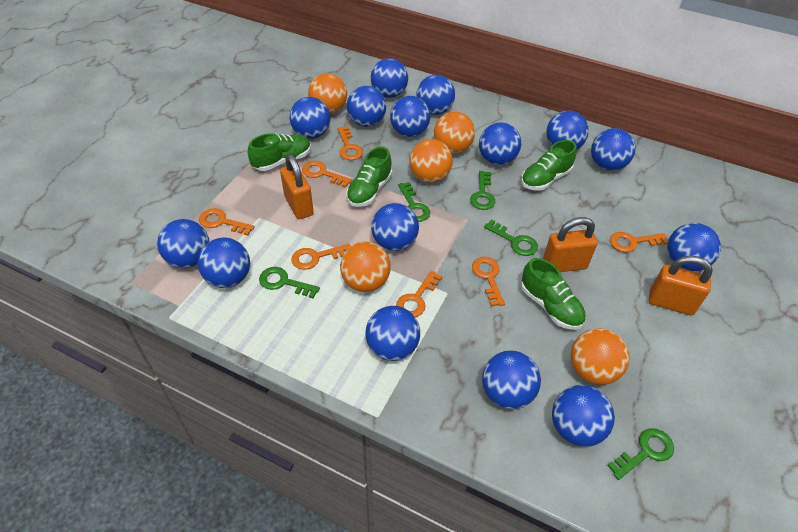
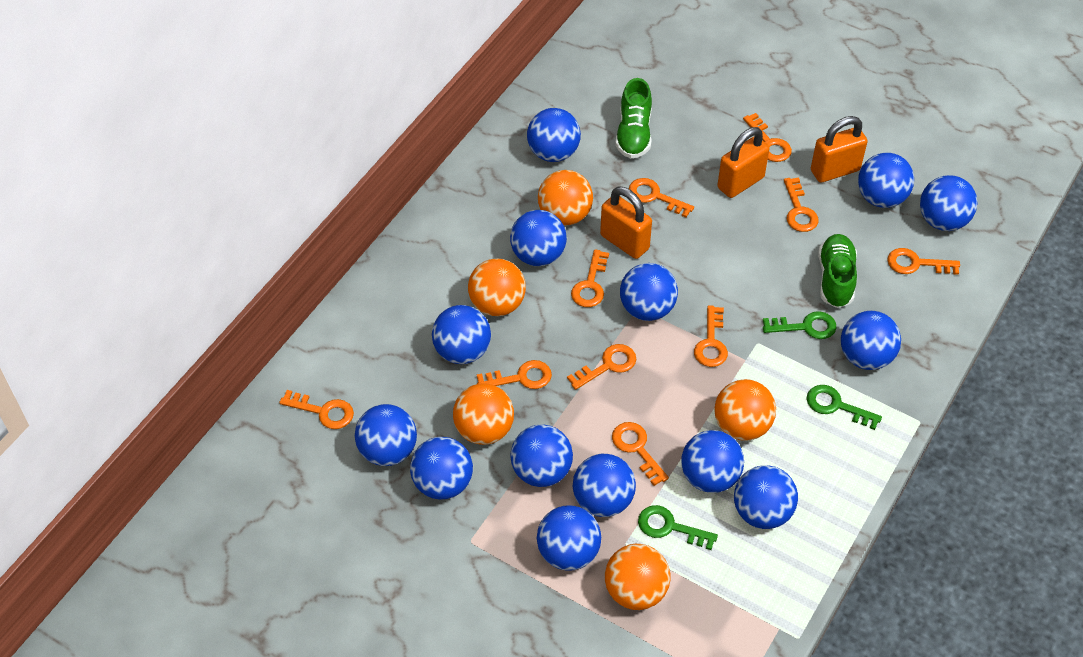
blue ball: [157,219,209,268] [198,238,250,288] [290,97,331,139] [347,86,386,127] [365,306,420,361] [371,58,408,98] [371,203,419,251] [390,96,430,137] [416,75,455,115] [479,122,521,165] [482,350,541,409] [546,111,589,149] [552,385,615,447] [591,128,636,171] [667,223,721,271] = 15 -> [355,404,417,466] [410,437,473,500] [432,305,491,364] [510,210,567,266] [510,425,573,487] [527,108,581,162] [537,505,601,571] [573,454,636,517] [620,263,678,321] [681,430,744,493] [734,465,798,529] [841,311,901,370] [858,153,914,208] [920,175,977,231] = 14
green key: [259,267,320,299] [398,182,430,222] [470,171,495,210] [484,220,538,256] [607,428,674,480] = 5 -> [638,505,718,550] [763,311,836,339] [807,385,882,430] = 3
green shoe: [248,133,311,171] [346,146,392,207] [521,140,577,191] [521,258,586,330] = 4 -> [615,78,652,158] [818,234,857,308] = 2
orange key: [199,208,255,236] [291,244,350,270] [302,161,352,188] [337,126,363,160] [396,271,442,317] [472,257,505,307] [610,232,668,253] = 7 -> [279,390,354,429] [477,360,552,389] [567,344,636,390] [571,249,609,307] [612,422,669,486] [628,178,694,217] [694,305,728,367] [743,113,792,162] [784,177,819,232] [887,248,960,275] = 10

